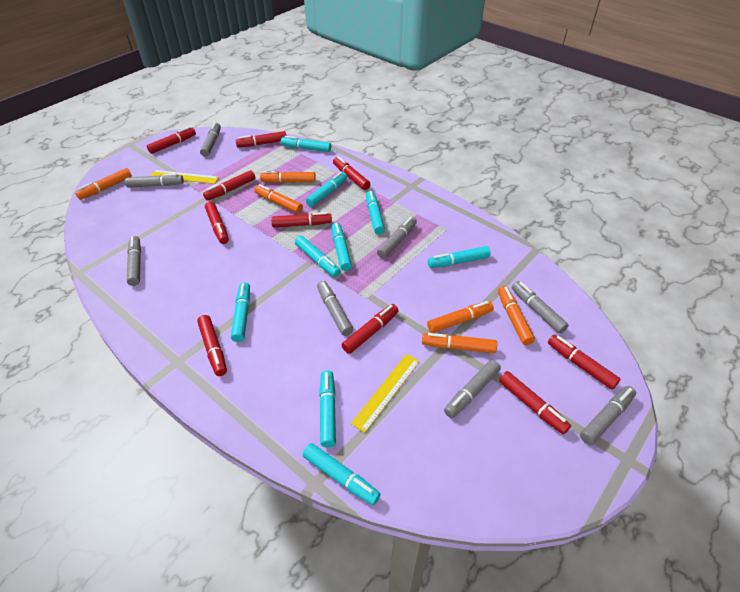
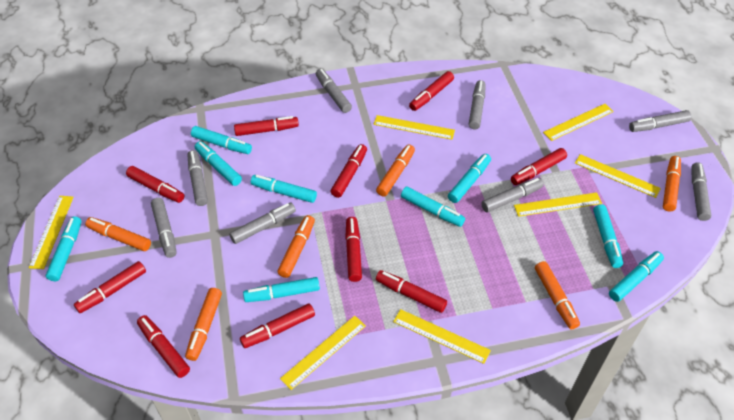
yellow ruler: [150,170,219,184] [351,354,420,433] = 2 -> [29,196,74,269] [280,316,366,390] [374,115,455,140] [393,309,491,364] [514,192,602,217] [543,104,614,141] [575,154,661,198] = 7

